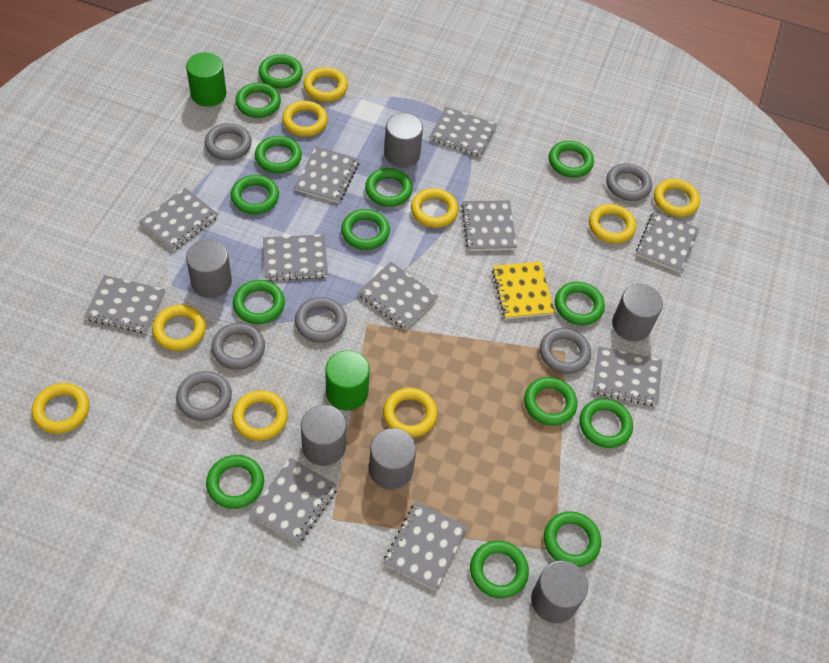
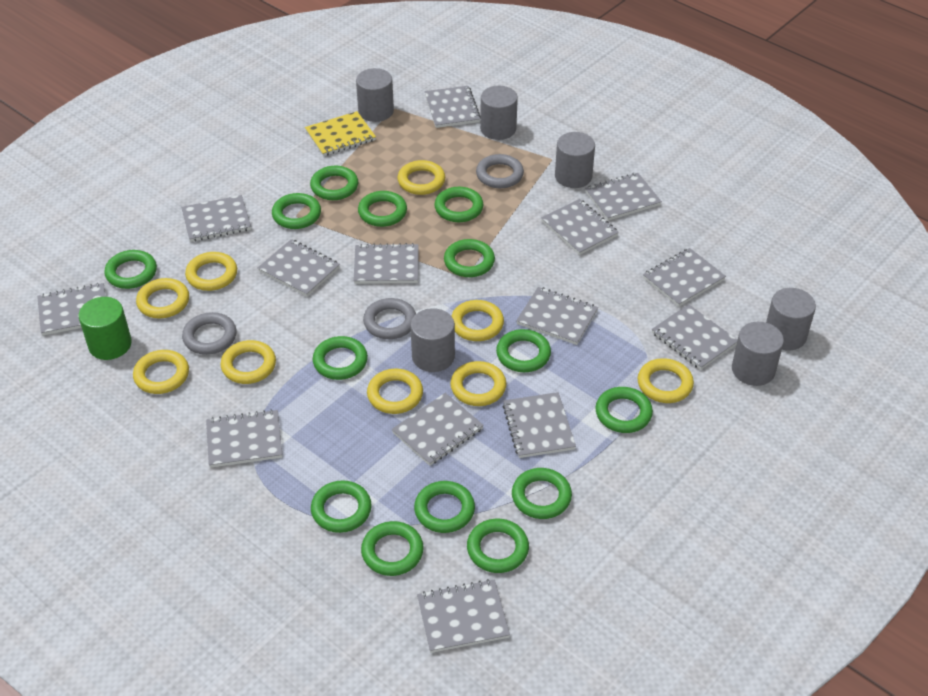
green cylinder: [186,52,226,107] [326,350,370,411] = 2 -> [79,297,132,360] = 1
grey notebook: [84,275,165,333] [139,188,218,251] [249,458,338,544] [263,234,328,281] [294,146,359,203] [358,262,439,330] [383,502,468,591] [429,107,498,157] [461,200,517,251] [592,346,662,406] [636,211,699,273] = 11 -> [37,283,106,336] [181,195,251,242] [206,409,283,468] [258,239,340,297] [353,243,419,284] [392,393,484,466] [417,579,510,653] [424,86,480,128] [502,392,576,458] [516,287,598,345] [541,199,619,255] [585,173,662,221] [643,248,726,307] [652,304,737,370] = 14
grey ring: [176,371,232,421] [205,123,252,160] [211,323,265,370] [295,297,347,342] [540,328,591,374] [606,163,652,201] = 6 -> [182,312,237,355] [363,298,416,339] [476,154,524,188] = 3

